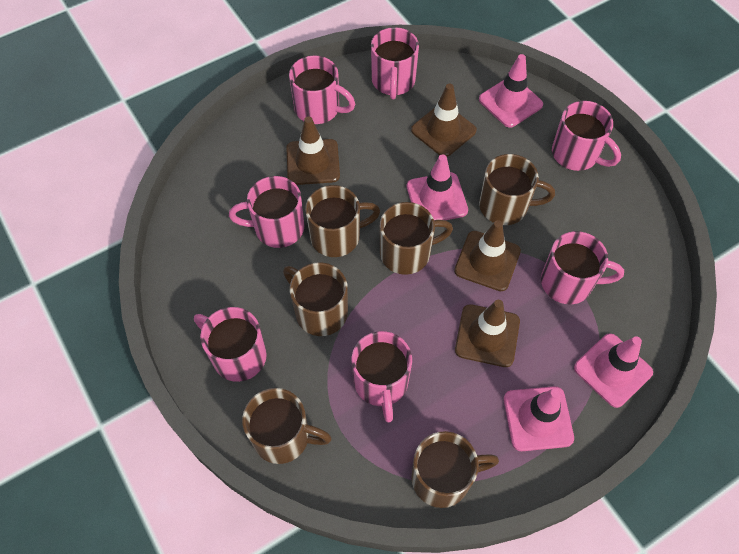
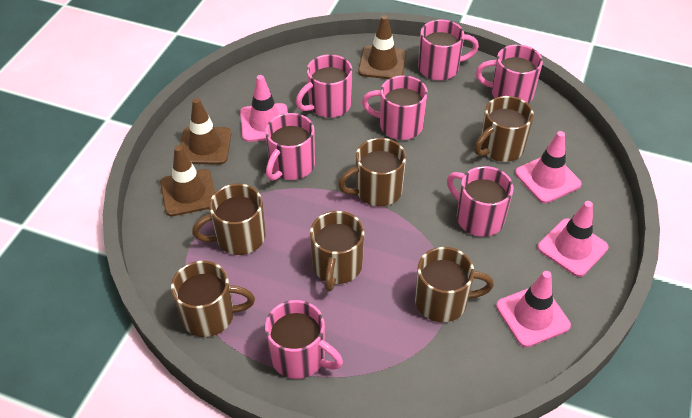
brown traffic cone: [286,117,340,185] [411,83,477,157] [454,220,521,291] [455,300,520,367] = 4 -> [160,145,215,216] [180,98,231,165] [358,15,407,79] = 3

